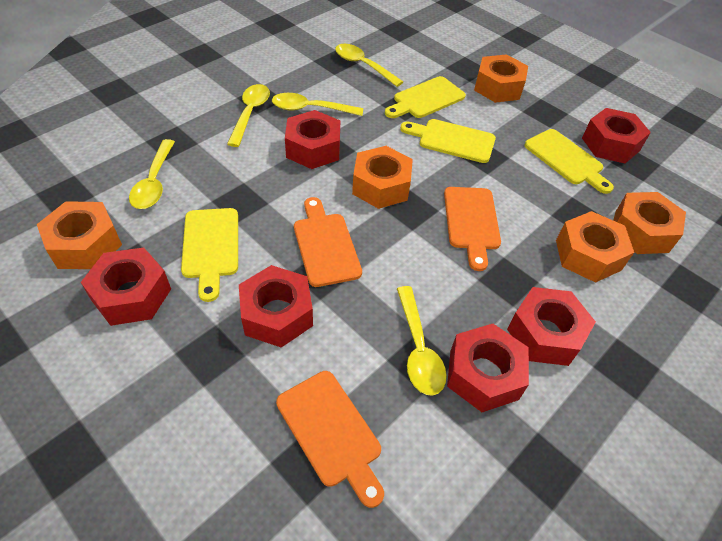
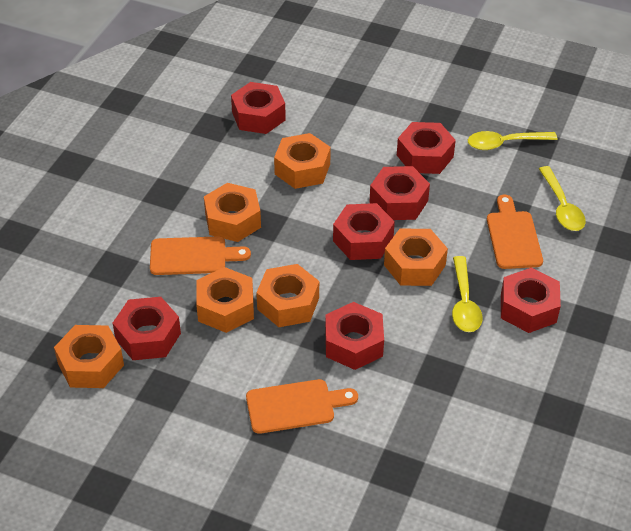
orange nut: [37,201,122,269] [352,146,413,209] [474,54,528,103] [556,211,634,283] [613,192,686,254] = 5 -> [54,325,124,388] [196,267,254,333] [204,183,261,242] [256,264,319,327] [274,133,331,189] [384,229,448,286] = 6
red nut: [81,247,171,326] [239,265,313,348] [285,110,340,169] [447,324,529,412] [507,287,596,366] [582,108,651,163] = 6 -> [113,297,181,360] [231,82,286,134] [325,302,384,370] [333,203,395,260] [369,166,430,220] [397,122,456,174] [501,267,561,333] = 7
yellow cutting board: [181,208,238,302] [385,76,466,118] [400,119,496,163] [524,129,614,194] = 4 -> none = 0
yellow spoon: [129,139,175,209] [227,84,270,147] [272,93,363,116] [335,44,403,87] [397,286,447,396] = 5 -> [452,256,483,332] [468,131,557,150] [539,166,586,231] = 3

